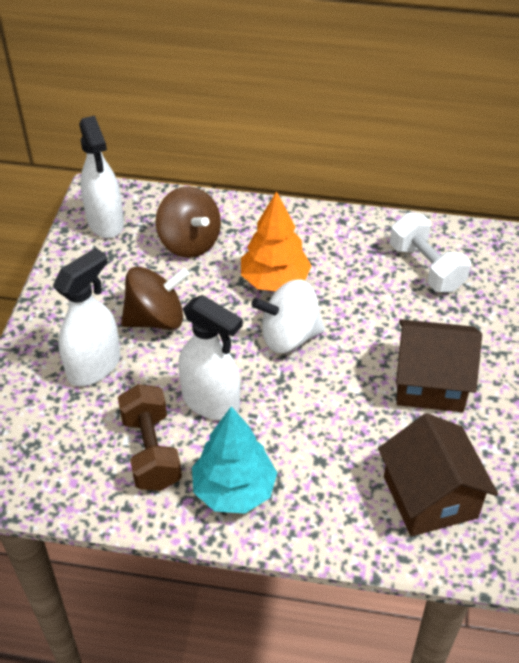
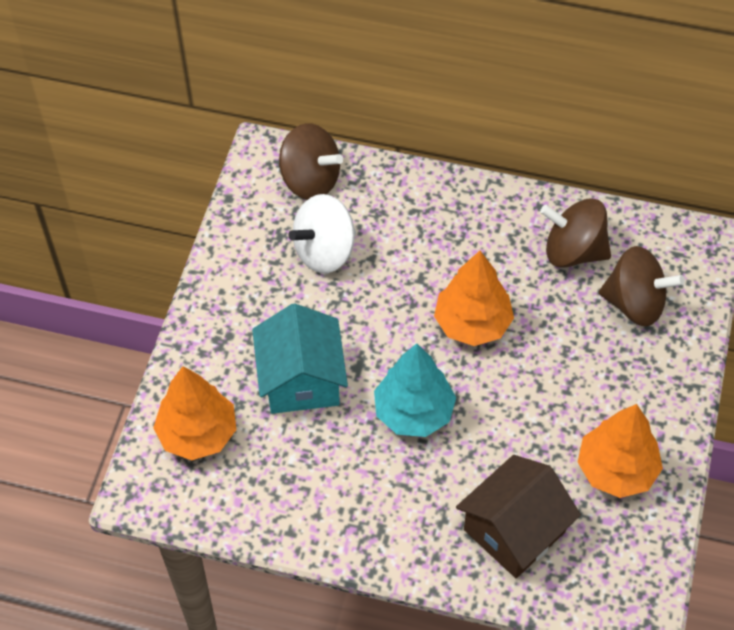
brown dumbbell: [118,384,182,491] = 1 -> none = 0
brown house: [378,413,498,537] [396,319,482,412] = 2 -> [456,455,581,578] = 1
brown spinning top: [121,267,190,330] [156,186,221,258] = 2 -> [279,123,343,200] [540,198,611,268] [599,246,685,326] = 3
orange tree: [241,191,311,291] = 1 -> [153,366,237,460] [434,251,514,346] [578,404,663,498] = 3
turquoise house: none = 0 -> [252,303,348,414] = 1
white dumbbell: [390,213,471,293] = 1 -> none = 0
white spray bottle: [53,248,120,386] [79,116,124,238] [178,295,243,420] = 3 -> none = 0

